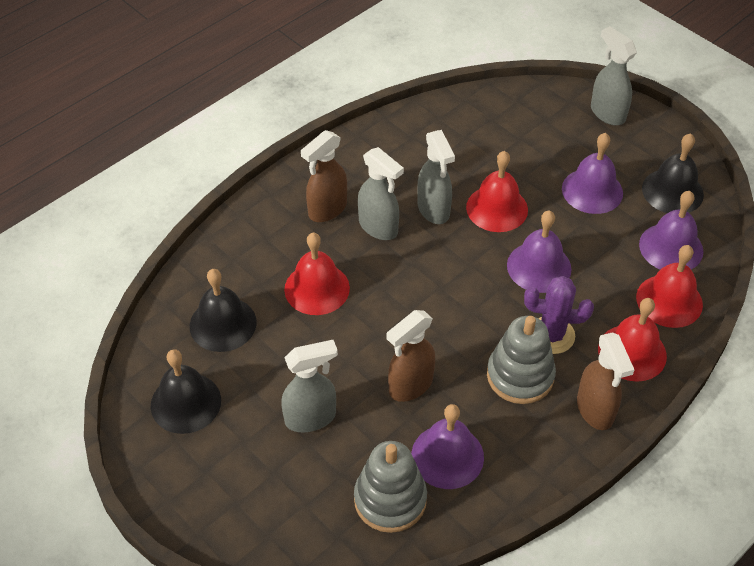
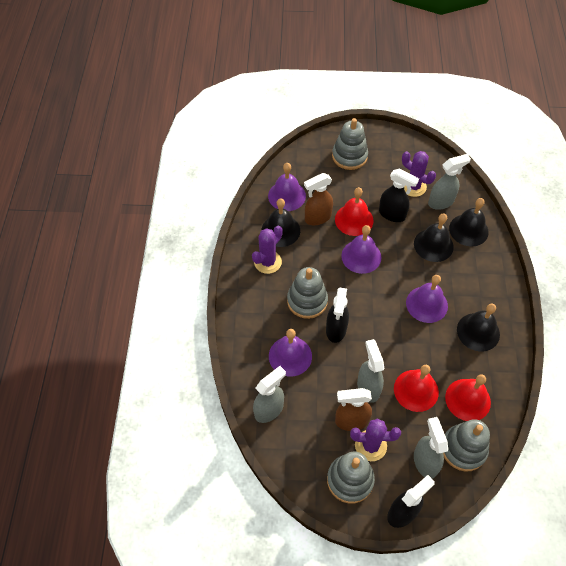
black bell: [151,349,221,434] [190,269,257,352] [642,133,704,213] = 3 -> [261,198,300,247] [414,213,454,262] [449,198,489,247] [457,303,500,351] = 4
black spray bottle: none = 0 -> [326,287,349,343] [379,169,419,222] [387,475,435,528] = 3
brown spray bottle: [301,130,347,222] [387,310,435,402] [577,332,634,430] = 3 -> [304,173,333,225] [335,388,372,431] = 2
grey stacking toy: [354,441,427,533] [487,316,556,404] = 2 -> [287,267,328,319] [327,452,375,504] [332,118,368,170] [443,419,490,472] = 4
purple cactus: [524,276,594,354] = 1 -> [252,226,283,274] [350,418,401,461] [402,151,436,197] = 3
red bell: [284,233,350,315] [466,151,528,232] [598,298,667,382] [636,245,703,328] = 4 -> [335,187,374,236] [394,365,439,412] [445,374,491,421] = 3

